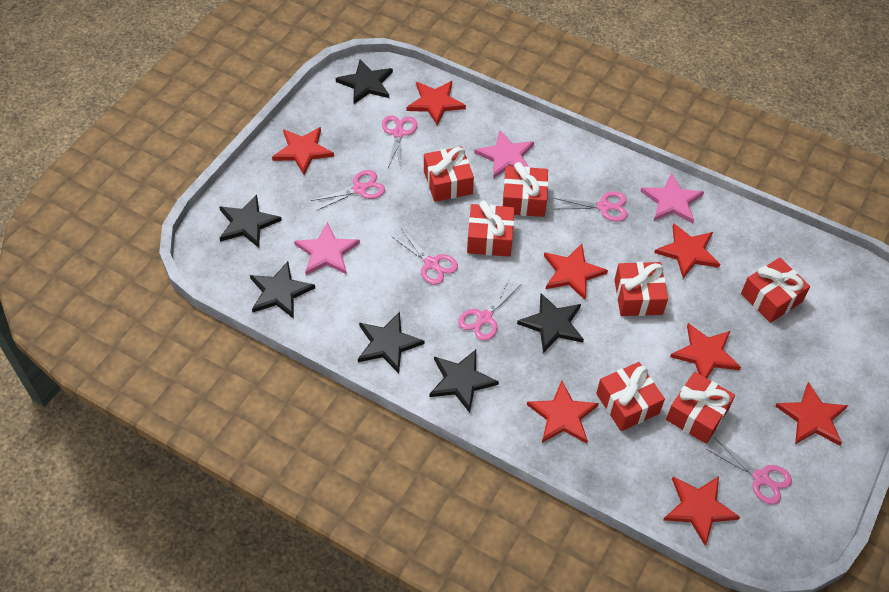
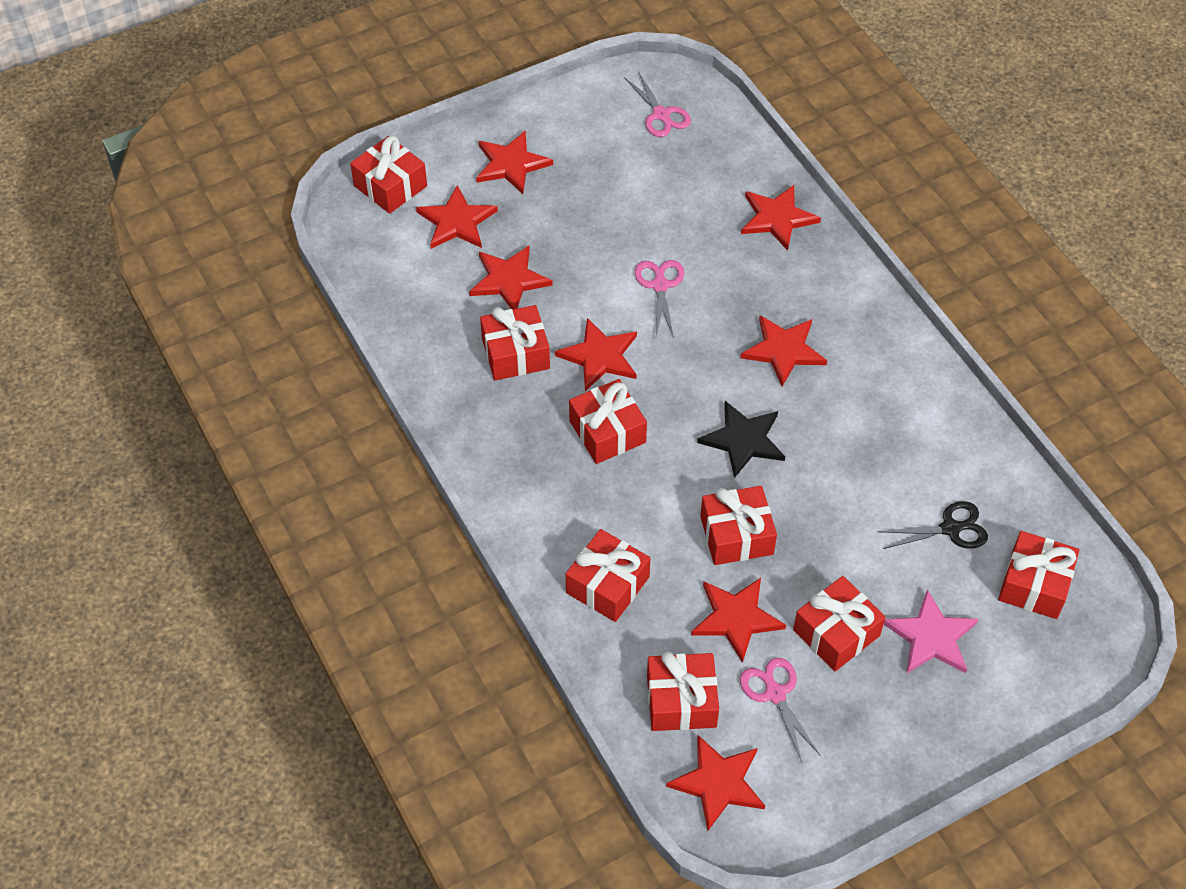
black scissors: none = 0 -> [878,501,988,549] = 1
black star: [219,194,282,248] [250,261,315,319] [336,60,393,104] [358,312,425,373] [429,350,499,413] [517,293,584,353] = 6 -> [697,401,785,478] = 1
pink scissors: [311,170,385,211] [382,115,418,169] [391,228,458,285] [458,278,520,341] [553,191,628,222] [706,438,792,505] = 6 -> [624,71,691,137] [635,260,684,338] [740,658,821,762] = 3
pink star: [294,222,360,275] [474,130,534,179] [640,173,704,223] = 3 -> [884,589,978,674] = 1
red gift: [424,146,474,202] [467,201,514,257] [503,162,548,217] [596,362,665,431] [614,262,668,316] [666,372,735,444] [741,258,810,323] = 7 -> [350,136,427,214] [480,305,550,381] [566,529,650,622] [569,379,647,464] [647,652,719,731] [700,486,777,565] [793,576,885,671] [998,531,1079,619] = 8

